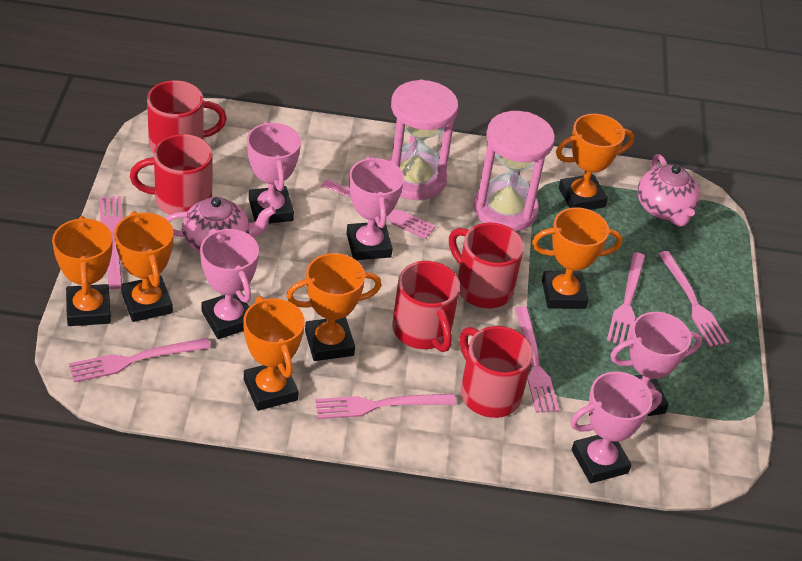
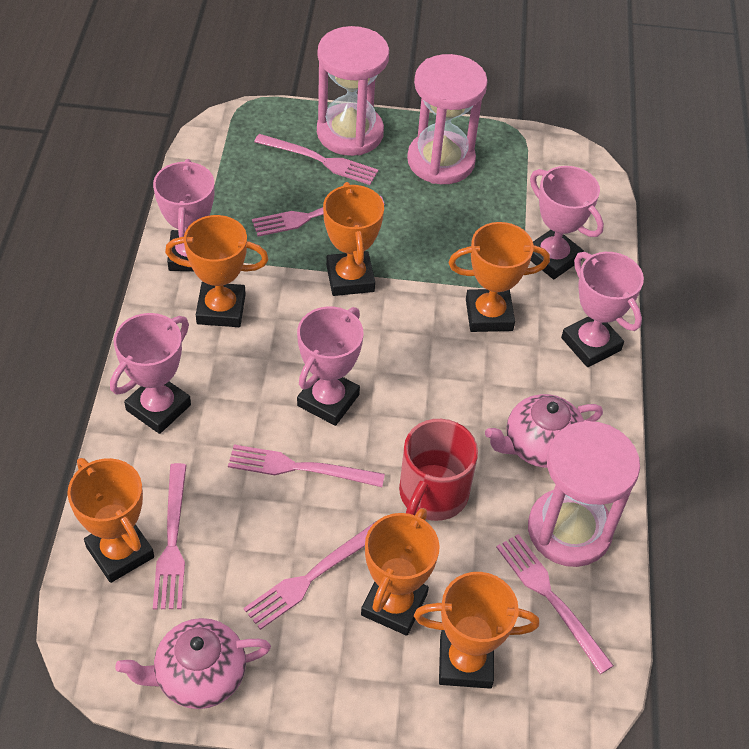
pink fork: [69,338,211,382] [99,196,123,289] [315,393,456,419] [321,179,436,240] [515,306,559,413] [607,252,645,344] [658,251,729,347] = 7 -> [153,463,187,609] [228,445,385,487] [243,522,375,630] [252,196,385,237] [254,134,379,185] [496,534,614,674] = 6
pink hourglass: [388,80,458,200] [473,111,555,231] = 2 -> [317,26,389,156] [407,54,488,184] [528,421,640,567] = 3
red mug: [130,134,213,215] [147,80,227,153] [392,261,460,352] [449,222,524,308] [460,326,533,418] = 5 -> [399,419,478,521] = 1

